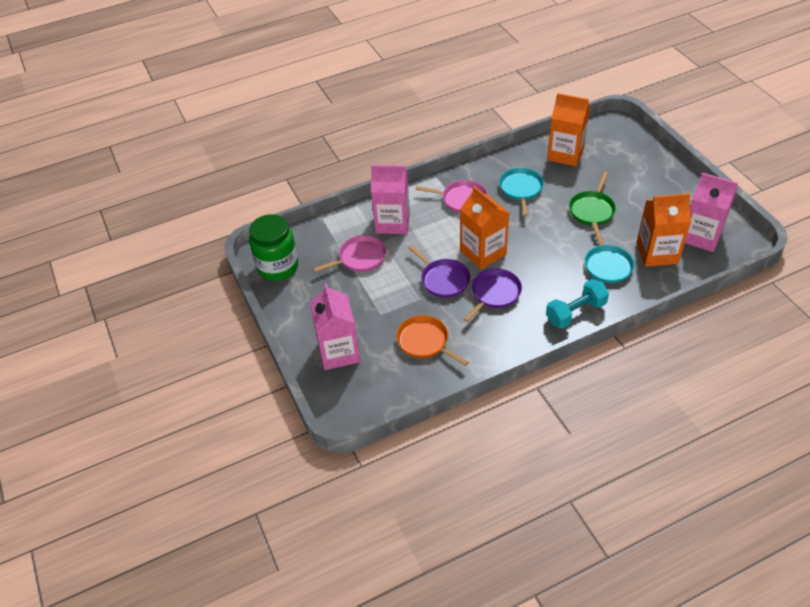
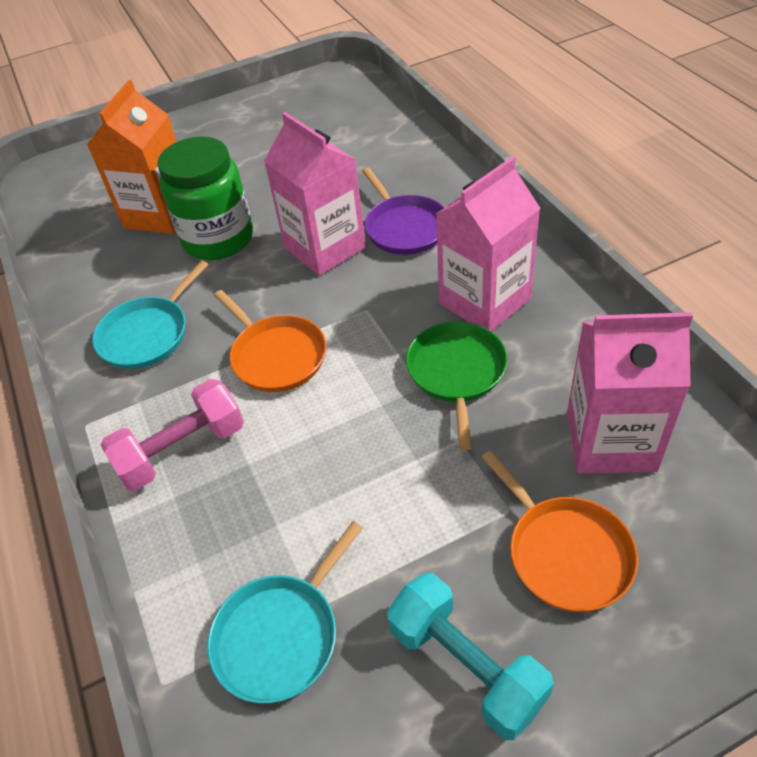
orange carton: [460,186,509,270] [547,93,590,166] [636,193,691,267] = 3 -> [87,80,177,234] = 1
orange pan: [396,315,469,366] = 1 -> [214,290,326,392] [482,451,638,612] = 2
pink dumbbell: none = 0 -> [101,379,244,491] = 1
pink pan: [313,235,386,272] [416,180,488,213] = 2 -> none = 0
purple pan: [408,245,470,298] [463,269,522,322] = 2 -> [362,167,444,255] = 1

